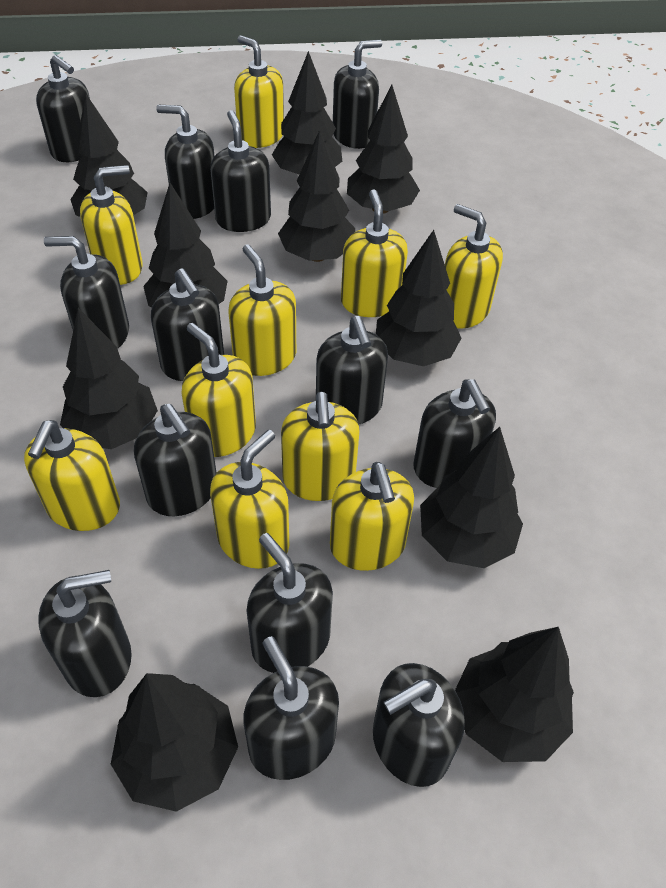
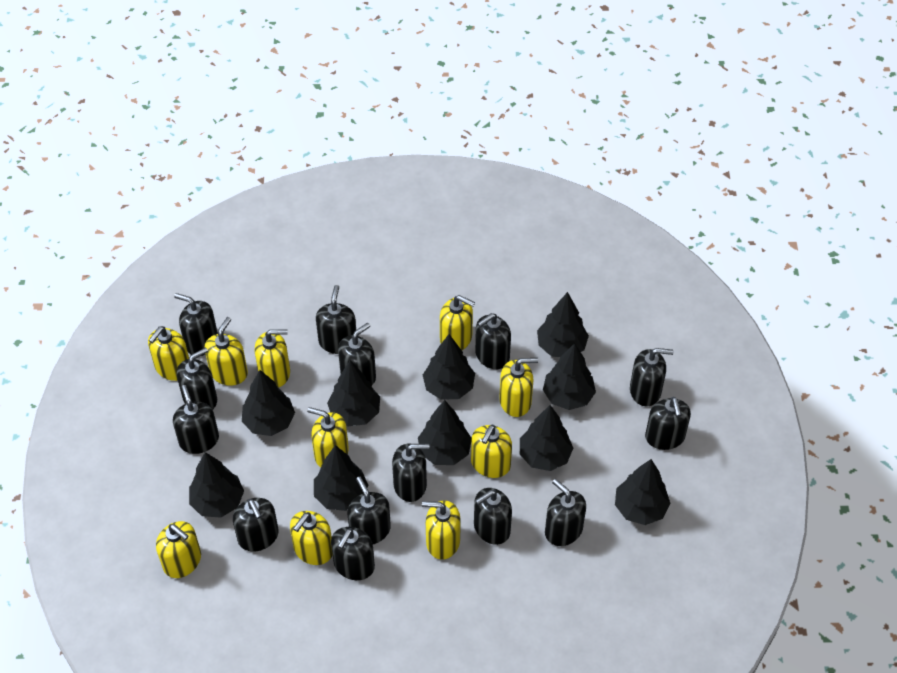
black soap dispenser: [36,55,90,162] [38,570,132,697] [44,236,129,349] [134,404,217,516] [151,268,224,381] [156,105,214,219] [210,110,271,232] [243,636,339,780] [247,533,333,673] [316,316,388,425] [333,40,382,149] [373,663,465,787] [414,379,496,488] = 13 -> [173,385,219,454] [174,293,218,356] [177,347,217,410] [233,498,279,552] [316,285,356,354] [331,527,375,580] [338,322,376,386] [347,477,391,544] [392,444,429,502] [474,488,512,545] [475,313,511,369] [545,479,586,546] [630,348,673,407] [645,397,691,450] = 14

